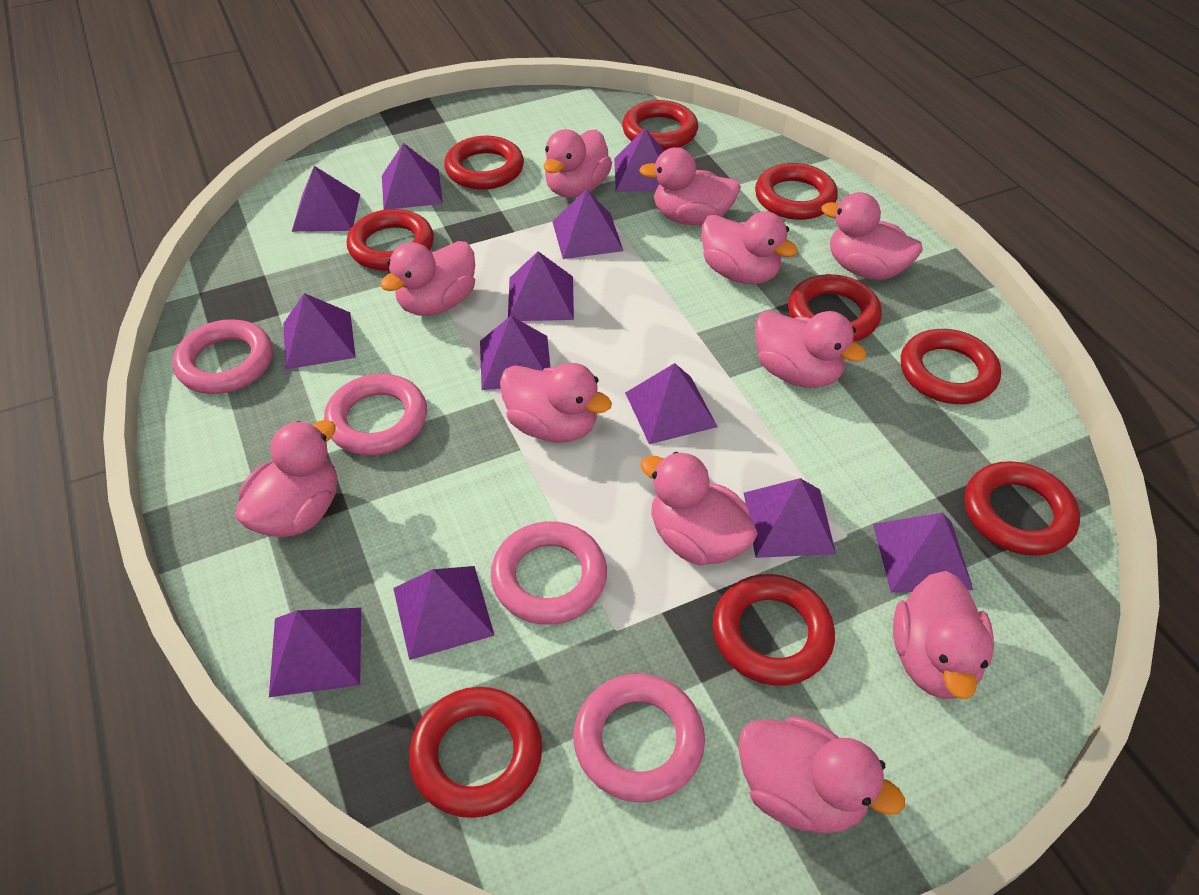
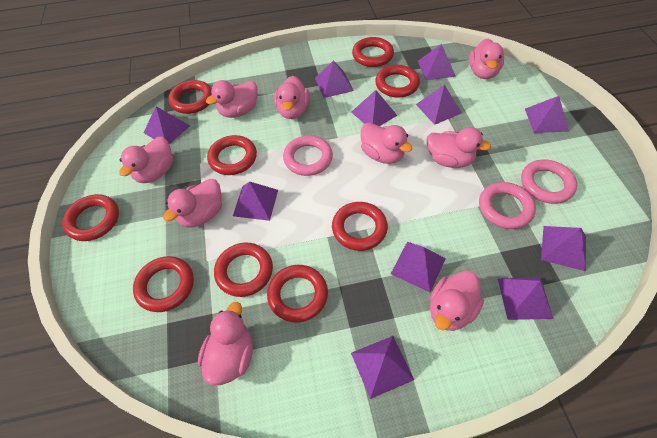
pink duck: [235,420,337,537] [380,241,475,316] [500,363,612,443] [544,129,612,198] [639,147,741,225] [640,452,758,565] [702,211,798,284] [738,716,905,834] [755,310,867,388] [821,192,923,280] [893,571,994,699] = 11 -> [119,137,173,183] [163,179,222,228] [198,302,253,385] [206,80,257,118] [274,76,310,119] [361,122,413,164] [427,127,491,168] [430,271,484,331] [469,39,504,79] = 9
pink ring: [173,319,273,394] [324,374,427,455] [491,521,607,625] [574,674,705,802] = 4 -> [283,135,333,176] [479,182,536,229] [521,159,577,204] = 3
purple pyramid: [269,608,361,697] [283,293,356,369] [292,166,360,232] [382,143,443,210] [393,566,495,660] [480,316,550,390] [508,251,574,321] [552,189,623,259] [614,128,664,192] [625,363,718,444] [744,478,836,558] [873,512,973,592] = 12 -> [143,106,190,144] [233,181,278,221] [315,60,354,98] [351,90,397,126] [351,336,414,399] [391,242,446,292] [416,84,462,125] [418,44,456,80] [498,277,553,320] [525,96,569,133] [541,226,586,271] = 11

